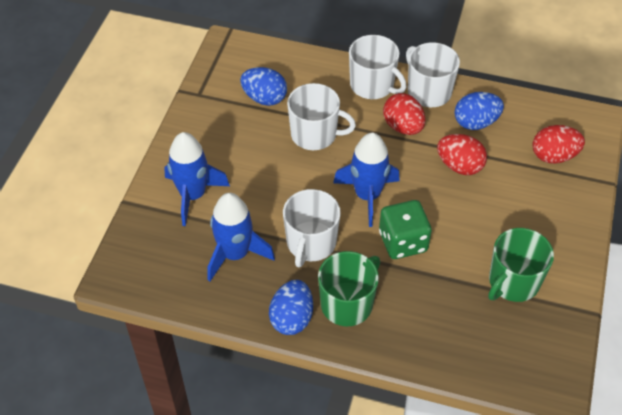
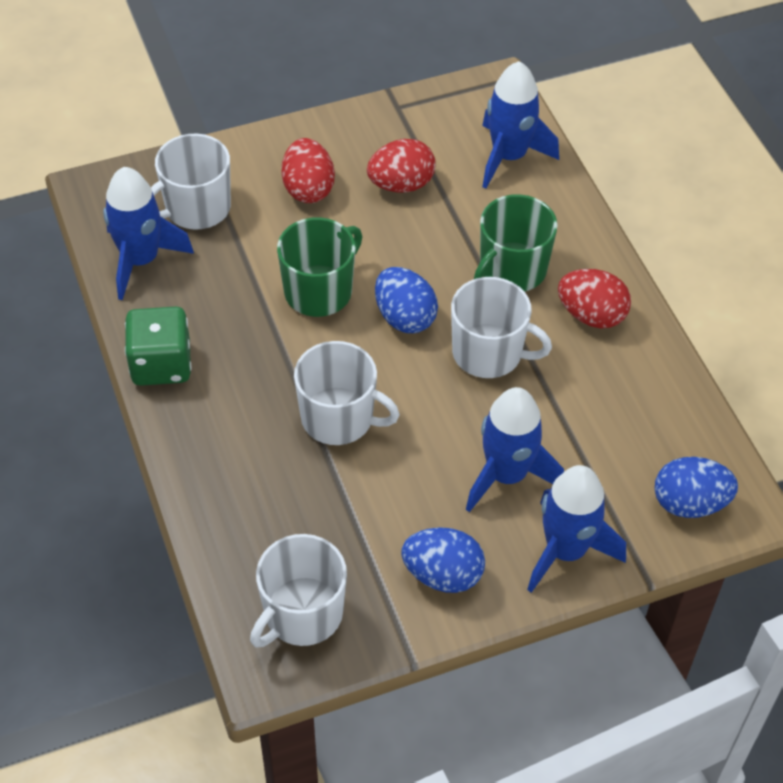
blue rocket: [164,132,230,226] [208,193,275,281] [333,133,400,227] = 3 -> [103,167,194,300] [466,387,564,512] [482,61,559,189] [527,465,626,593] = 4

